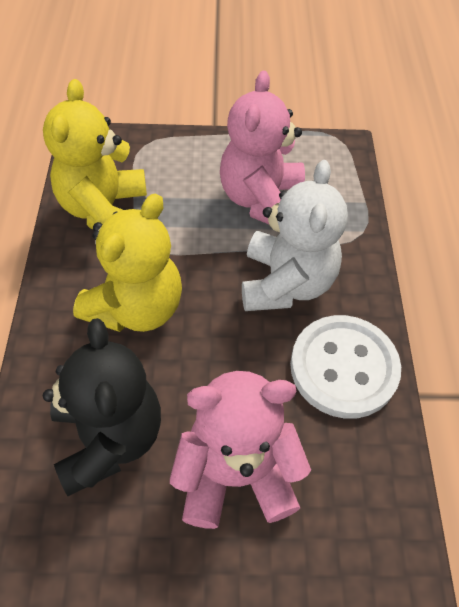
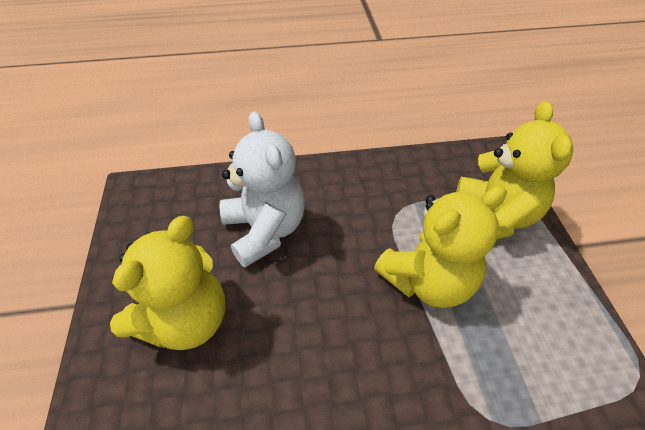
black teddy bear: [43,318,161,496] = 1 -> none = 0
pink teddy bear: [170,371,311,529] [220,71,305,224] = 2 -> none = 0
white button: [290,315,401,419] = 1 -> none = 0
yellow teddy bear: [43,79,147,229] [73,193,182,332] = 2 -> [110,216,225,350] [374,186,507,308] [456,101,573,239] = 3

